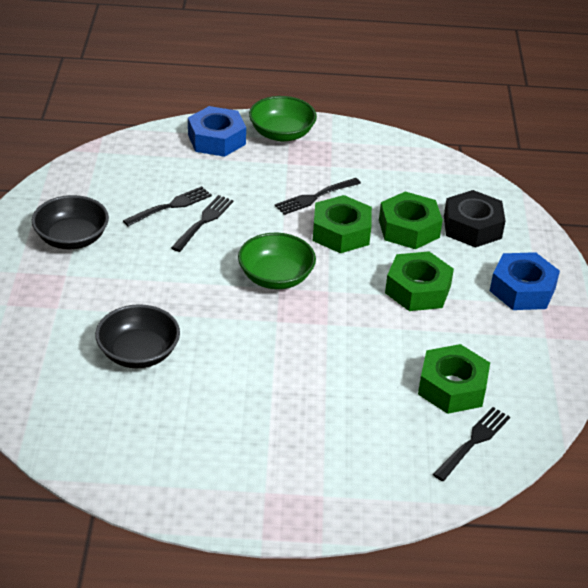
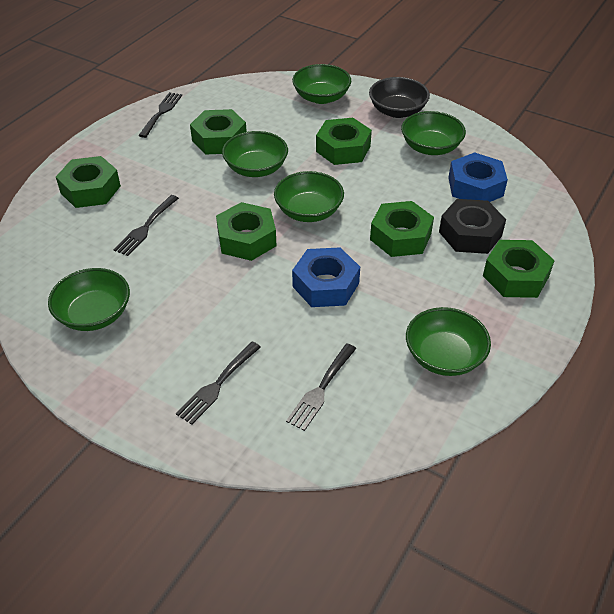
black bowl: [32,195,109,249] [95,304,180,368] = 2 -> [369,77,430,118] = 1
green bowl: [238,233,316,289] [249,96,317,142] = 2 -> [48,268,130,331] [222,131,288,177] [274,171,344,222] [292,64,351,104] [401,111,466,155] [406,307,491,376] = 6
green nut: [313,195,372,253] [379,191,443,249] [385,251,454,311] [418,344,490,414] = 4 -> [56,156,121,208] [190,109,247,155] [216,202,277,261] [316,118,372,165] [370,201,434,257] [483,240,555,298] = 6

